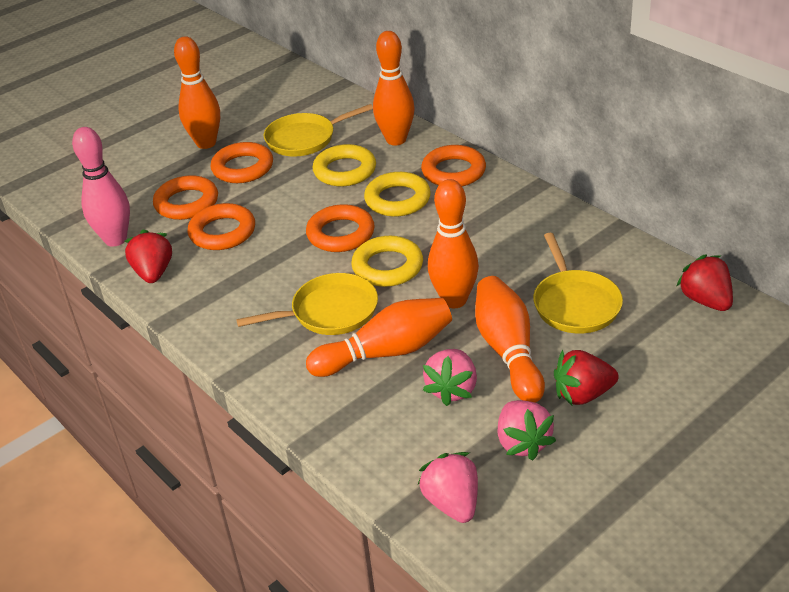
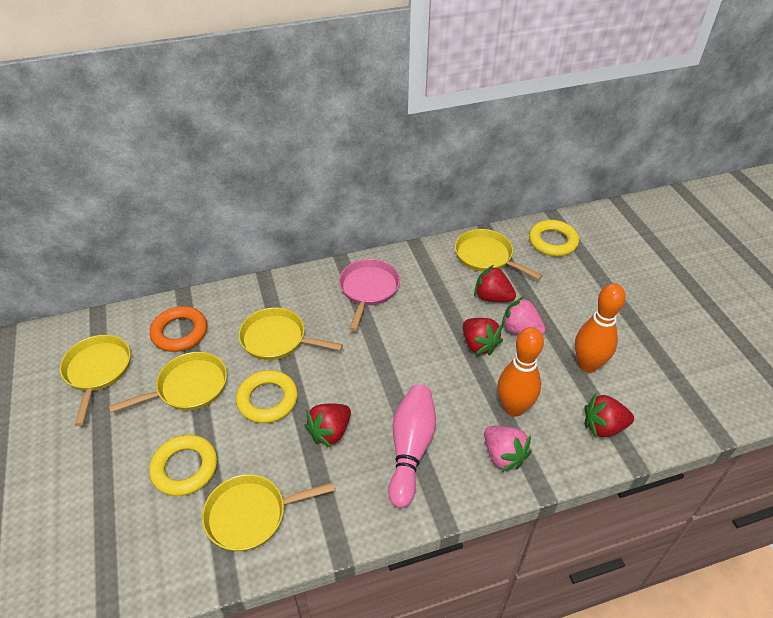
orange bowling pin: [174,36,220,149] [306,298,452,377] [373,31,415,145] [428,179,479,308] [475,276,545,403] = 5 -> [498,327,544,417] [575,283,626,373] = 2
orange ring: [153,175,218,220] [188,203,255,250] [211,142,273,183] [306,204,375,252] [421,145,486,186] = 5 -> [150,306,207,352] = 1
pink pan: none = 0 -> [339,259,400,331] = 1
pink strawberry: [418,452,478,523] [423,349,477,406] [497,400,556,461] = 3 -> [484,426,531,472] [502,296,546,335] = 2
red strawberry: [125,230,172,283] [554,350,618,405] [676,255,733,311] = 3 -> [304,403,351,448] [463,318,503,355] [474,265,516,302] [584,393,634,437] = 4
yellow pan: [236,273,378,335] [264,104,373,157] [533,233,623,333] = 3 -> [60,335,131,426] [109,352,227,413] [202,474,335,551] [239,307,343,360] [455,229,543,280] = 5

